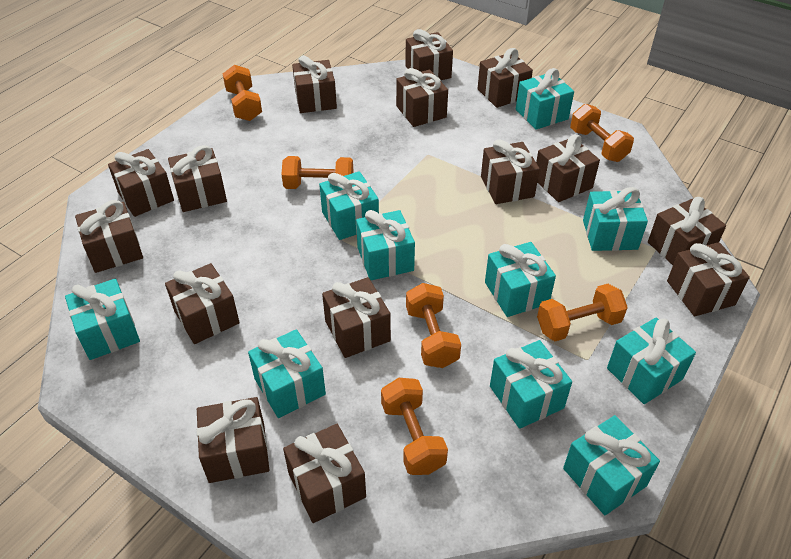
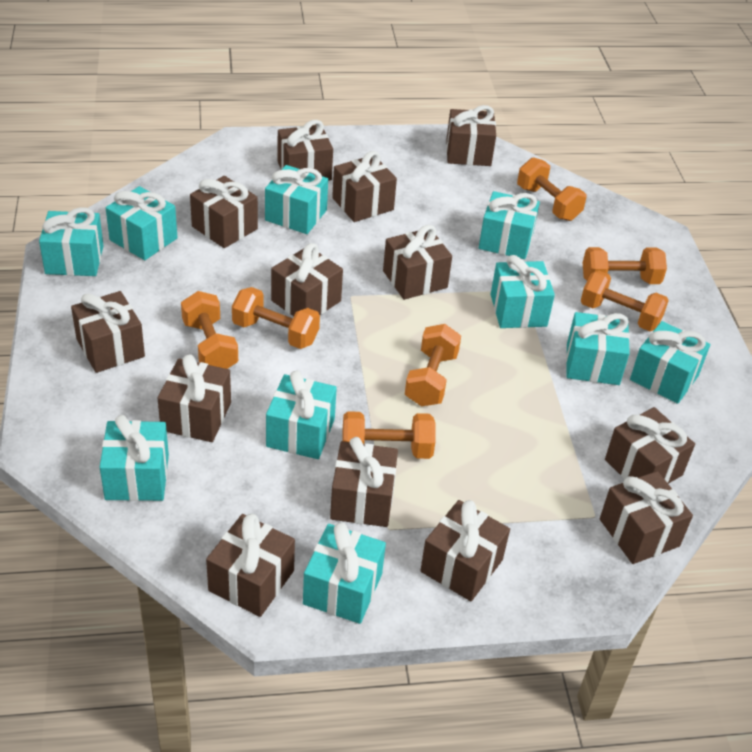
brown gift: [75,200,143,273] [108,149,174,217] [165,263,240,344] [168,145,227,212] [197,397,269,483] [283,424,366,523] [292,55,337,113] [322,277,391,358] [396,68,448,127] [405,29,453,80] [478,48,533,108] [481,139,540,204] [536,134,600,202] [648,197,726,265] [667,242,750,316] = 15 -> [71,291,145,373] [158,354,231,442] [190,176,258,248] [206,514,295,617] [271,243,343,316] [277,120,333,181] [330,437,398,527] [332,151,397,222] [383,225,452,300] [420,500,510,601] [446,105,496,166] [600,471,693,564] [605,407,695,484] = 13
orange dumbbell: [223,65,262,121] [281,156,354,189] [381,378,448,475] [406,283,461,368] [537,284,628,341] [570,104,634,162] = 6 -> [181,291,238,369] [232,287,320,349] [342,411,435,459] [405,324,461,406] [517,157,586,221] [581,271,669,331] [583,247,667,284] = 7

